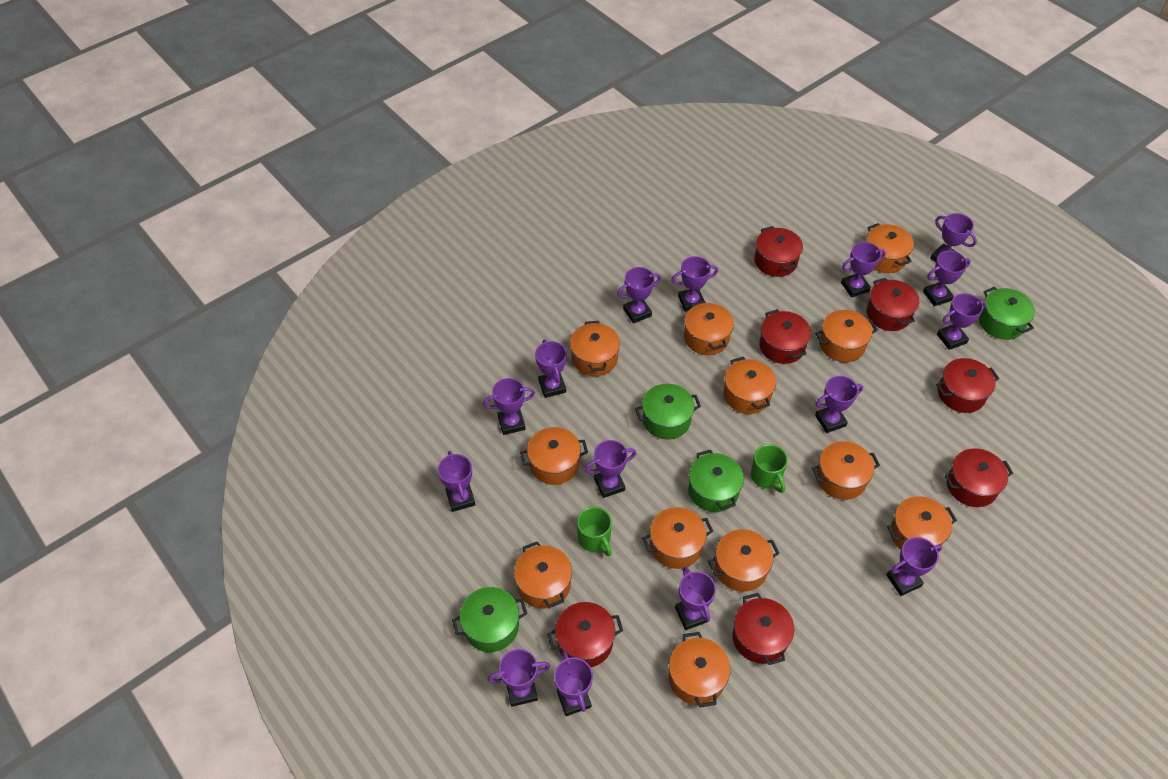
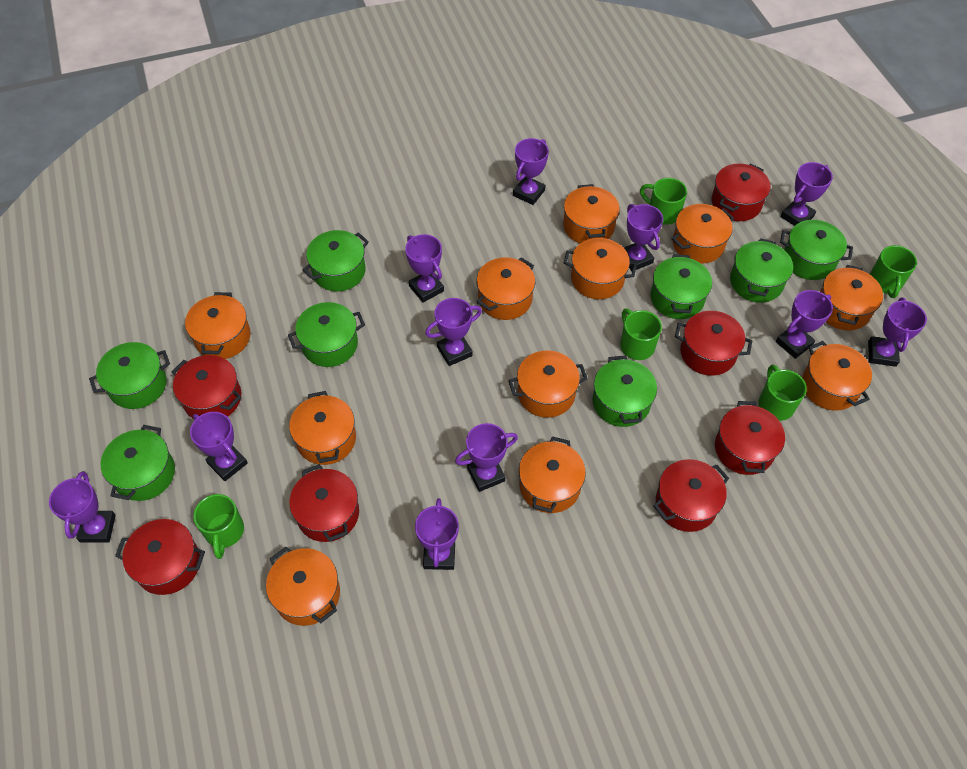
green mug: [577,507,612,556] [751,444,788,493] = 2 -> [193,494,244,559] [620,309,662,360] [640,178,687,225] [758,364,807,421] [870,245,917,298] = 5
green pot: [452,587,527,652] [635,384,701,439] [688,450,744,512] [979,286,1035,340] = 4 -> [89,342,170,409] [100,425,175,501] [288,302,365,367] [303,230,369,291] [592,355,657,427] [650,254,712,319] [730,238,793,303] [780,220,853,280] = 8
orange pot: [514,541,572,609] [520,427,588,485] [570,321,620,376] [642,507,713,569] [669,632,731,708] [684,301,734,355] [708,529,780,592] [723,356,776,414] [812,441,880,500] [815,310,878,362] [866,223,914,273] [887,496,957,550] = 12 -> [185,292,251,359] [266,547,340,626] [289,391,356,465] [476,257,535,320] [508,350,588,418] [519,436,586,513] [563,184,620,243] [564,238,637,299] [672,204,734,264] [802,341,872,411] [820,265,883,330] = 11
purple trophy: [438,451,475,512] [483,378,535,435] [488,649,550,707] [535,339,567,398] [554,651,593,716] [584,440,636,498] [617,267,661,324] [671,256,718,312] [675,567,716,630] [815,376,863,433] [841,242,886,297] [886,537,942,596] [923,251,971,306] [930,213,977,262] [937,293,986,350] = 15 -> [49,471,116,543] [190,412,248,481] [405,234,444,303] [415,498,459,570] [425,298,482,366] [455,423,518,492] [513,138,549,205] [624,204,663,271] [776,290,833,359] [781,162,833,226] [868,297,927,367] = 11

